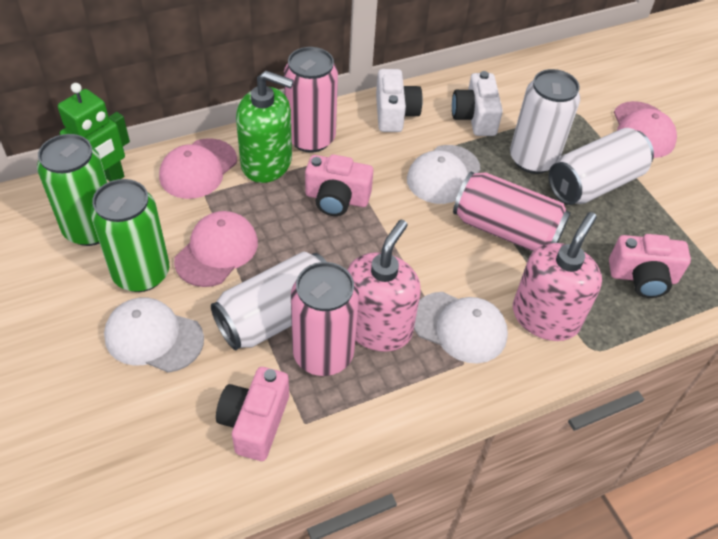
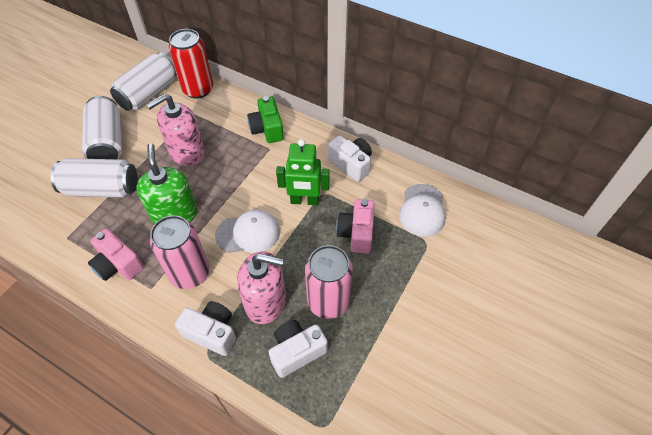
green camera: none = 0 -> [247,96,284,143] = 1
green can: [37,134,108,246] [91,179,169,292] = 2 -> none = 0
pink camera: [216,367,289,461] [305,154,373,216] [609,234,691,298] = 3 -> [88,229,144,281] [336,199,374,254] = 2
pink can: [284,47,338,153] [291,262,359,376] [453,171,571,251] = 3 -> [150,215,209,289] [305,245,353,319] = 2
pink cap: [159,138,237,199] [174,211,258,287] [614,101,677,158] = 3 -> none = 0
red can: none = 0 -> [169,29,213,99] = 1
white camera: [376,69,423,132] [452,71,503,136] = 2 -> [175,301,236,356] [269,320,328,378] [328,136,372,182] = 3
white cap: [104,298,204,373] [407,145,480,204] [414,292,508,363] = 3 -> [215,210,280,253] [399,184,446,237] = 2

